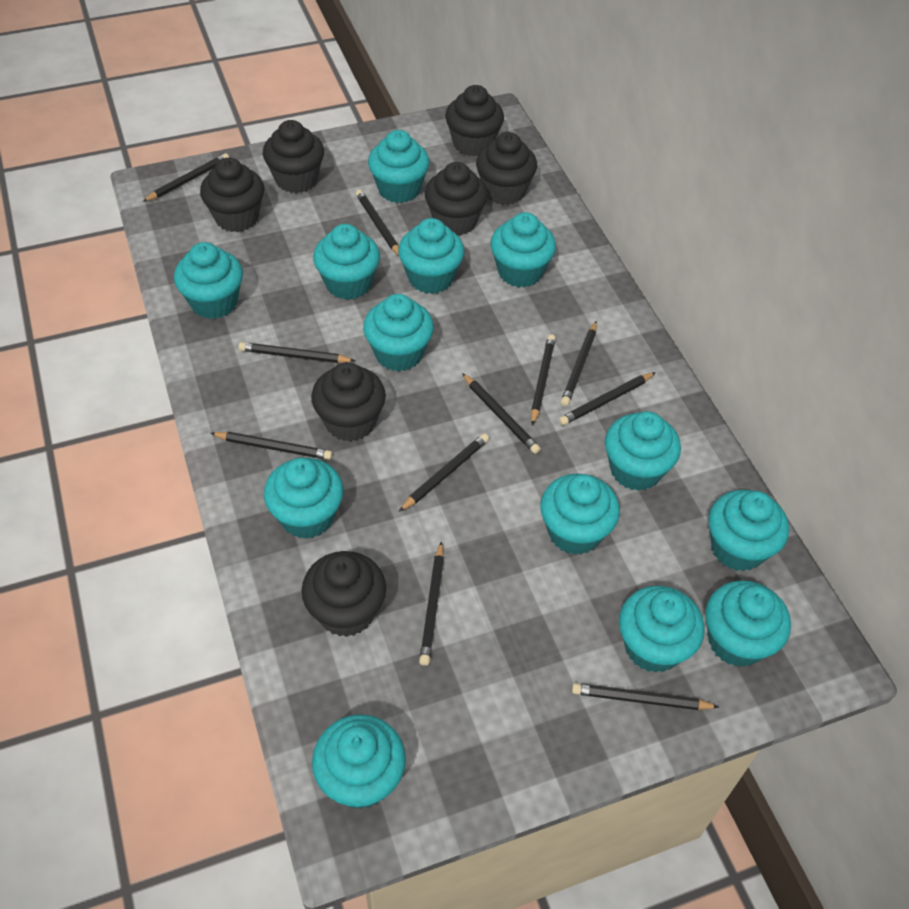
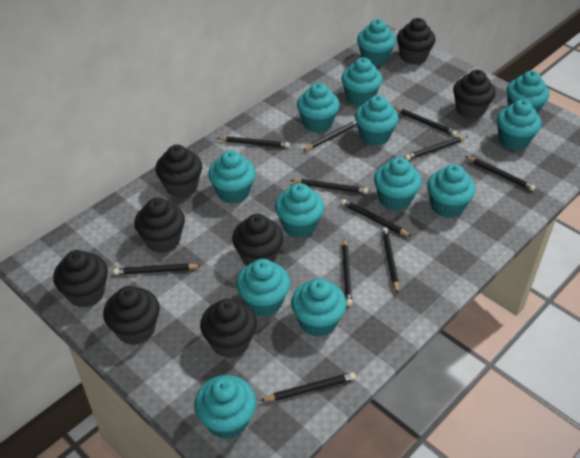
black cupcake: [200,158,264,232] [263,120,324,193] [301,551,386,637] [311,362,386,442] [425,162,488,235] [445,85,504,157] [476,132,537,205] = 7 -> [53,250,108,308] [103,286,160,345] [134,198,185,253] [155,145,202,198] [200,299,257,358] [232,214,283,266] [397,18,436,64] [453,70,496,119] = 8

